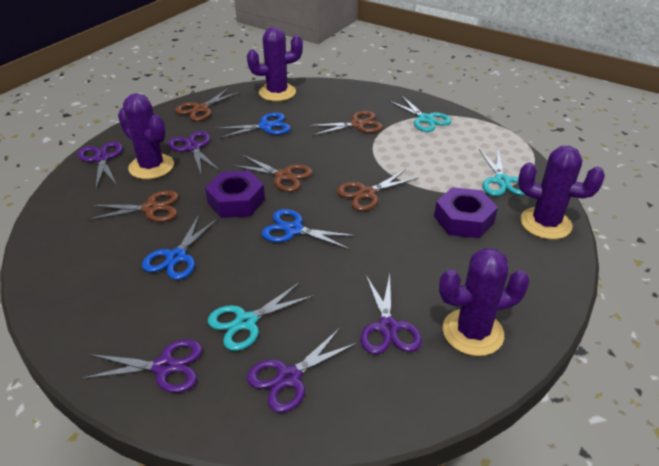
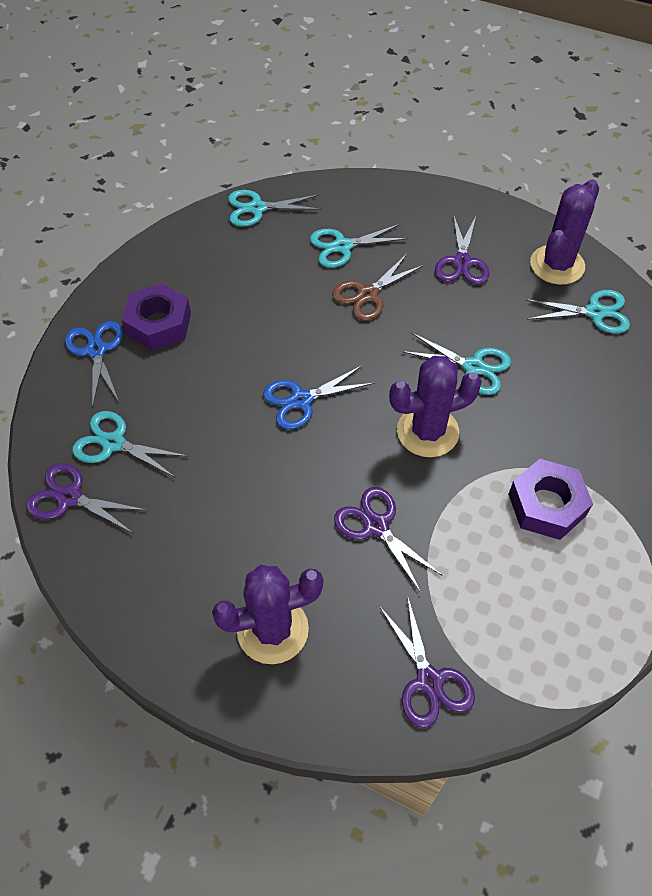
blue scissors: [142,215,218,280] [215,113,291,139] [262,209,357,250] = 3 -> [65,321,123,408] [263,365,374,430] = 2
brown scissors: [87,190,178,222] [175,88,240,121] [232,155,313,192] [307,111,383,136] [337,169,419,211] = 5 -> [332,254,424,321] = 1
purple cactus: [118,93,174,179] [247,27,303,101] [439,248,530,356] [518,146,605,240] = 4 -> [212,565,323,664] [389,356,482,457] [530,180,599,285] = 3
purple scissors: [78,142,123,188] [81,339,203,393] [168,131,220,174] [247,328,358,413] [360,274,422,354] = 5 -> [26,463,146,534] [334,487,443,593] [379,595,475,728] [435,214,489,284] = 4
turquoise scissors: [208,282,314,351] [389,95,452,132] [479,149,525,196] = 3 -> [72,411,189,478] [228,190,322,227] [310,224,409,268] [402,332,511,395] [525,290,630,334] = 5

